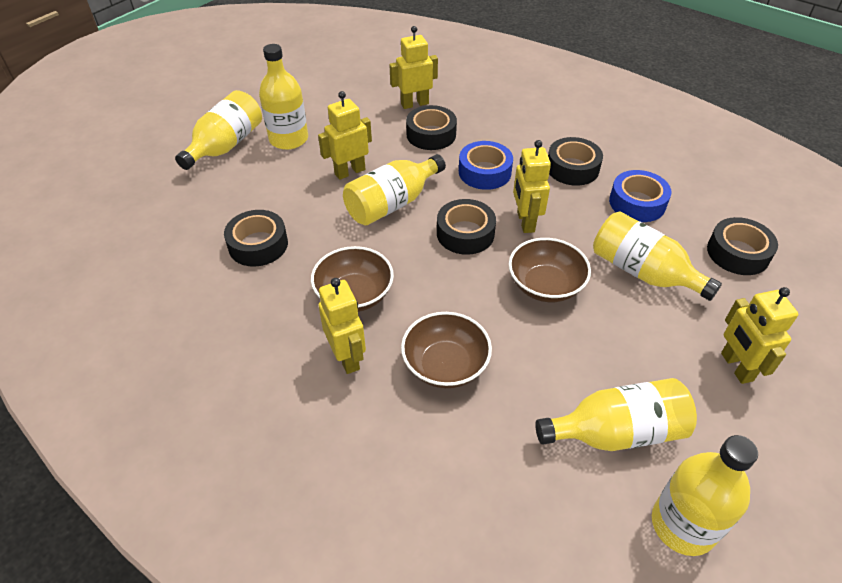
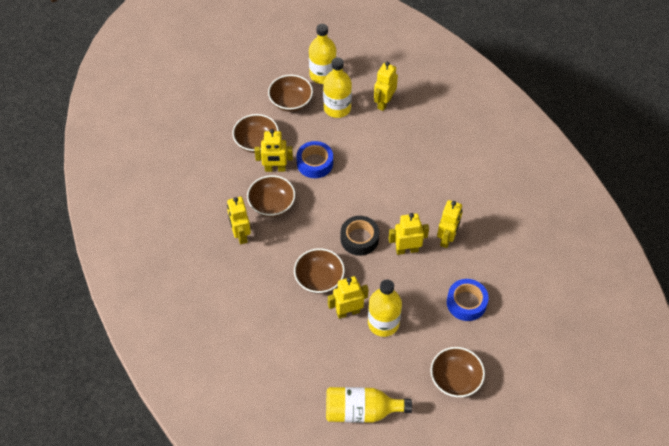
black tape: [224,210,288,267] [406,105,457,150] [437,199,496,255] [548,137,603,186] [707,217,778,275] = 5 -> [341,216,379,256] = 1
brown bowl: [311,246,394,312] [401,312,492,388] [509,238,591,302] = 3 -> [232,114,279,153] [247,175,295,217] [268,75,313,112] [294,248,345,294] [430,347,485,397] = 5
yellow bottle: [175,90,262,170] [259,44,308,150] [343,154,446,226] [535,378,697,451] [593,211,722,301] [652,435,758,556] = 6 -> [309,24,337,84] [323,58,352,118] [326,387,412,423] [368,279,402,337] = 4
yellow robot: [318,91,372,180] [319,278,366,374] [389,26,438,109] [513,140,551,233] [721,287,798,384] = 5 -> [227,197,251,245] [255,129,293,172] [328,276,369,319] [374,62,398,111] [389,213,429,255] [437,200,462,248] = 6

